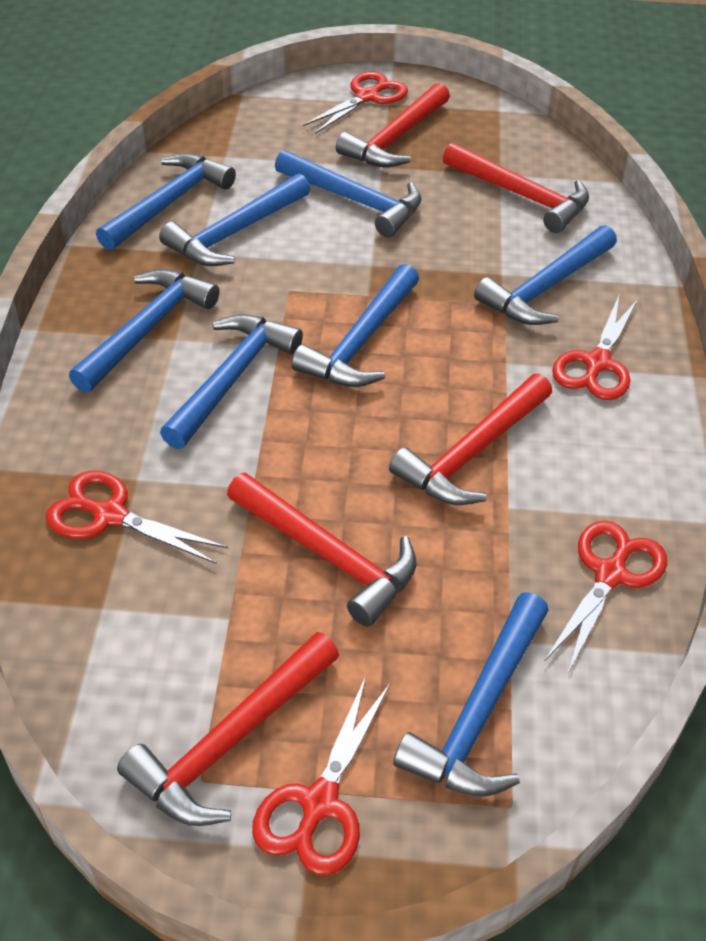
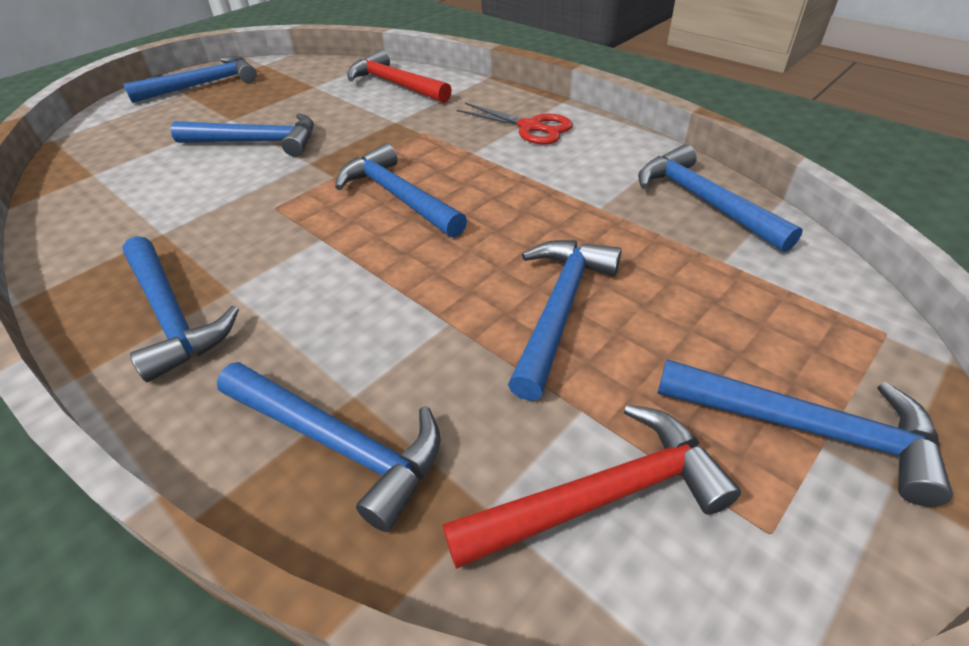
red hammer: [117,632,339,826] [227,472,416,627] [336,83,450,167] [389,374,552,505] [443,143,589,233] = 5 -> [347,50,452,103] [443,404,741,569] = 2
red scissors: [45,471,228,564] [252,676,391,875] [303,71,408,134] [545,521,667,673] [552,296,638,400] = 5 -> [457,103,573,145] = 1

